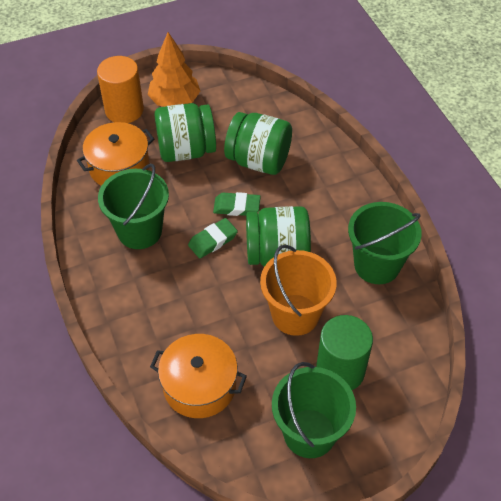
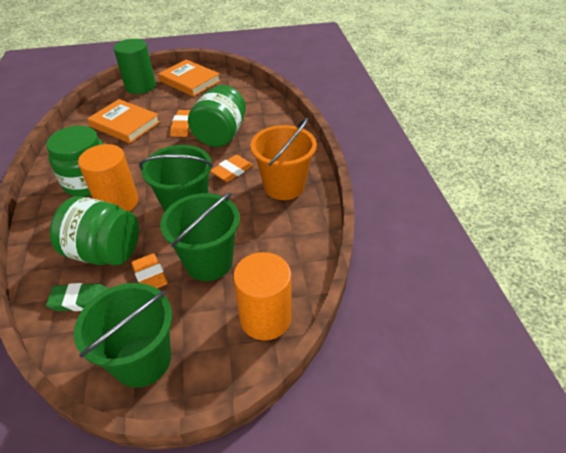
green eraser: [188,218,238,258] [213,192,261,216] = 2 -> [46,283,108,311] = 1
orange book: none = 0 -> [87,99,160,143] [158,59,221,97] = 2
orange cylinder: [97,56,144,123] = 1 -> [78,144,138,211] [233,252,292,340] = 2
orange eraser: none = 0 -> [131,253,168,288] [170,110,191,137] [210,155,253,182] = 3
orange pot: [77,122,155,186] [150,334,247,418] = 2 -> none = 0
orange tree: [148,32,200,107] = 1 -> none = 0

